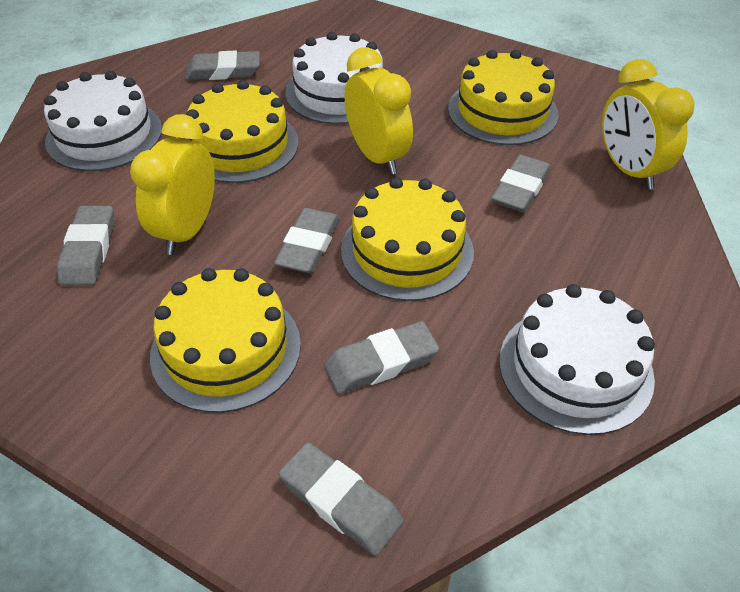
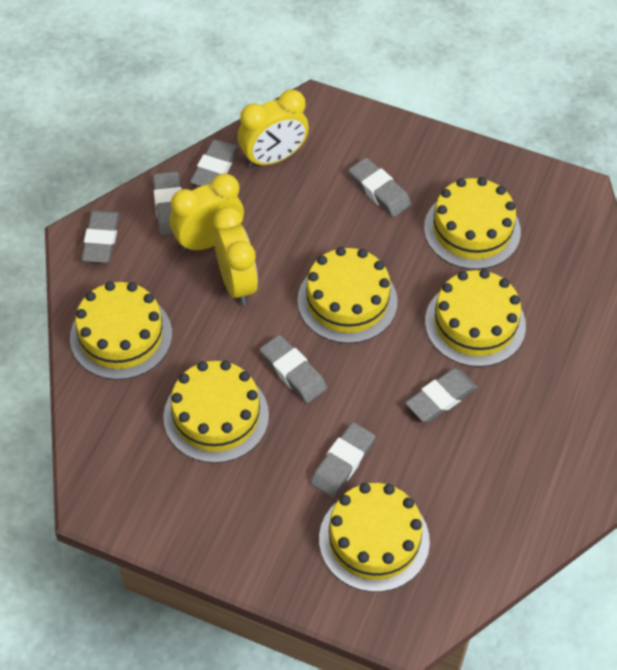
grey eraser: [57,206,114,285] [185,50,260,80] [274,208,340,273] [279,442,404,556] [324,321,439,394] [491,155,551,212] = 6 -> [81,210,119,263] [153,172,182,236] [190,139,239,186] [260,335,327,403] [310,422,375,498] [349,158,411,217] [405,368,477,422] = 7
white cake: [44,71,162,171] [285,32,383,124] [499,284,655,435] = 3 -> none = 0
yellow cake: [150,268,301,413] [185,80,298,183] [341,177,474,301] [448,50,558,145] = 4 -> [70,281,172,380] [163,360,269,463] [298,247,398,344] [319,483,430,592] [424,177,521,270] [425,269,526,367] = 6

